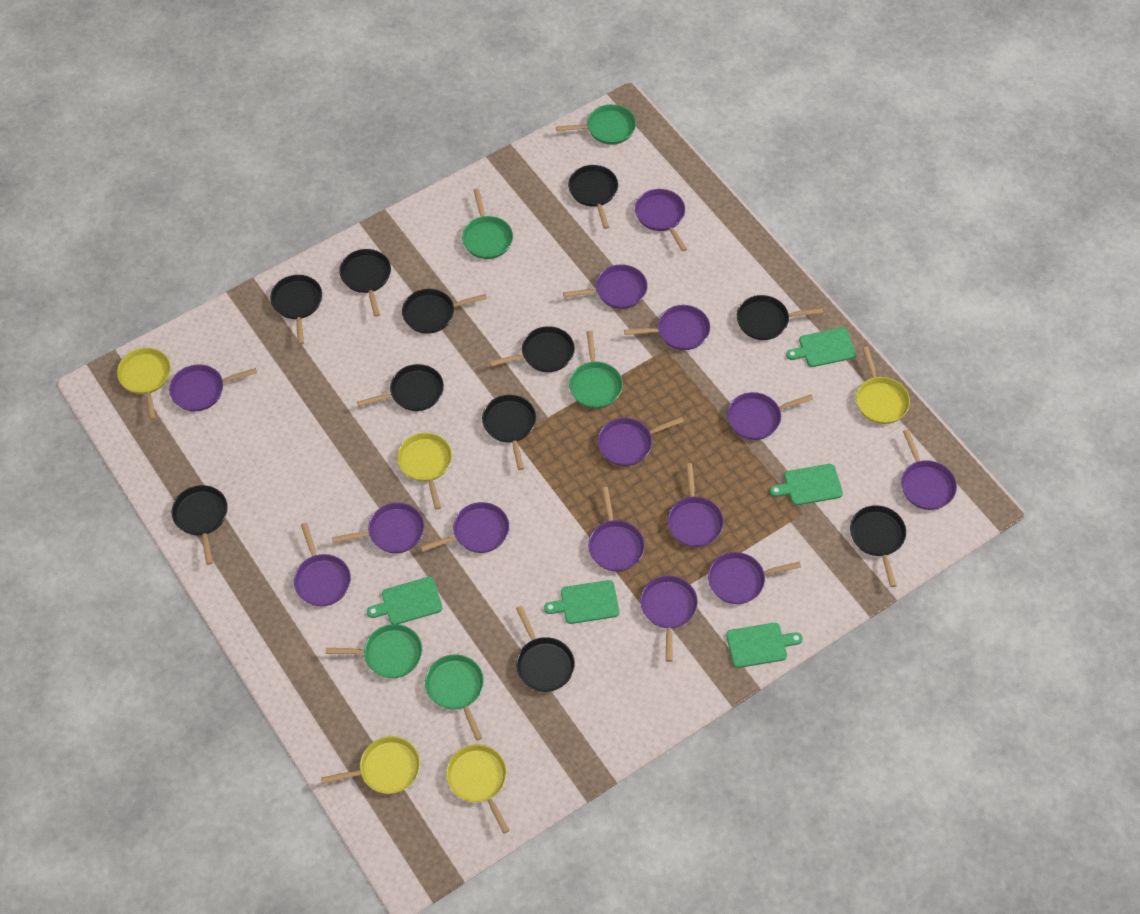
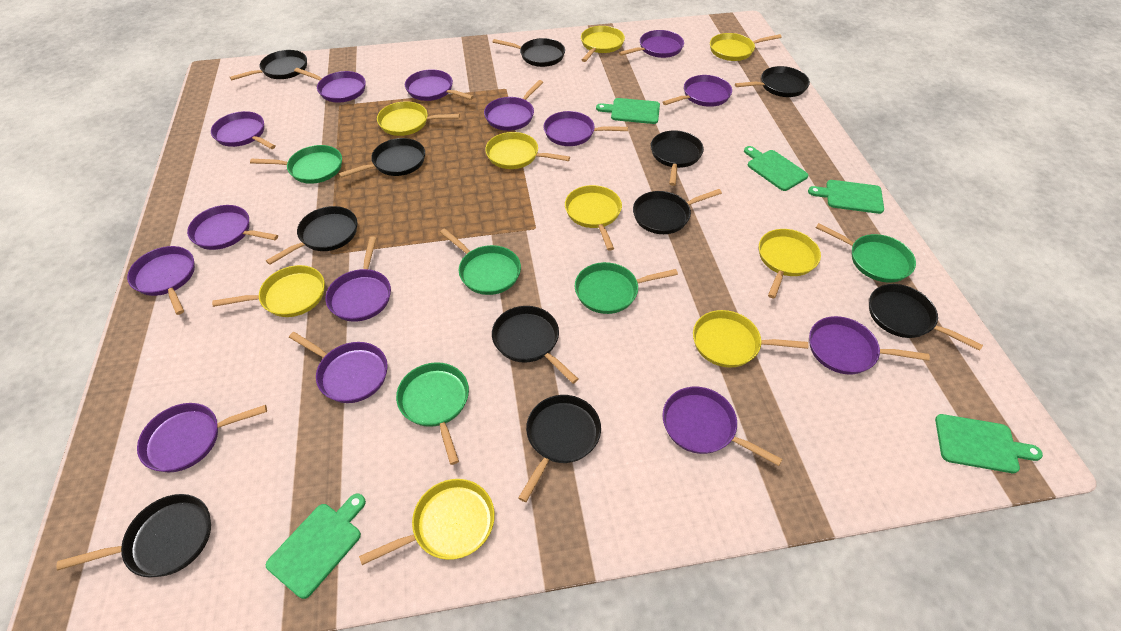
yellow pan: [117,348,171,420] [321,736,420,794] [397,433,452,510] [446,744,510,834] [856,346,910,424] = 5 -> [212,265,325,317] [359,479,495,565] [377,101,460,136] [485,132,570,169] [565,185,622,251] [581,26,625,62] [693,310,808,368] [710,33,782,61] [759,229,821,298] = 9

